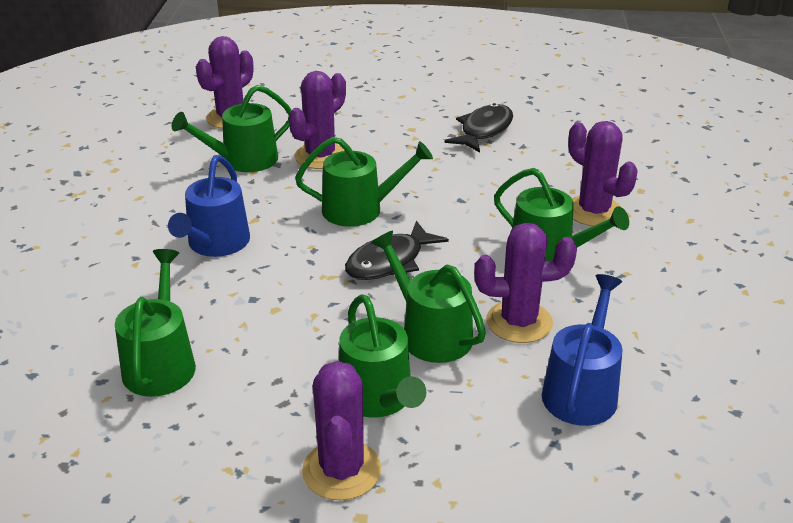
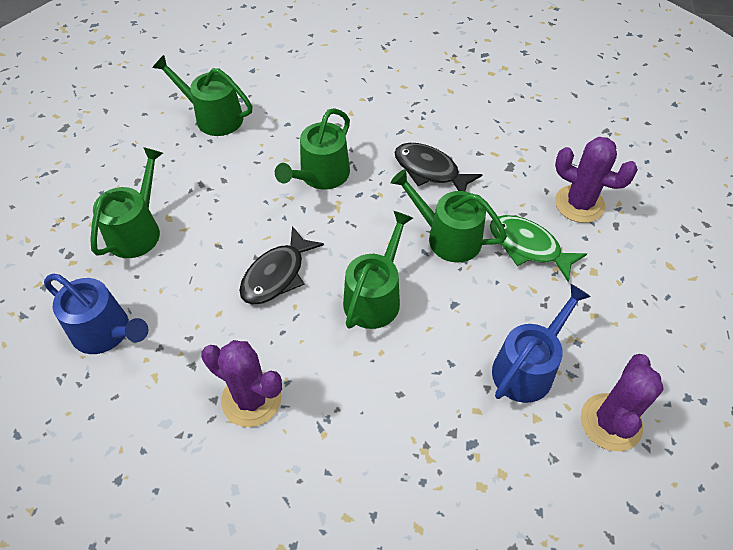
green fish: none = 0 -> [490,215,587,282] = 1
green watering can: [115,249,196,397] [172,85,292,172] [295,137,433,227] [339,294,426,418] [371,230,486,363] [494,168,629,261] = 6 -> [90,147,163,258] [152,55,252,136] [275,108,350,190] [343,211,413,329] [391,169,507,262] = 5
purple cactus: [196,36,254,129] [289,71,346,169] [302,361,381,500] [474,223,577,343] [568,121,638,226] = 5 -> [201,340,282,427] [555,137,638,223] [581,354,664,451] = 3

